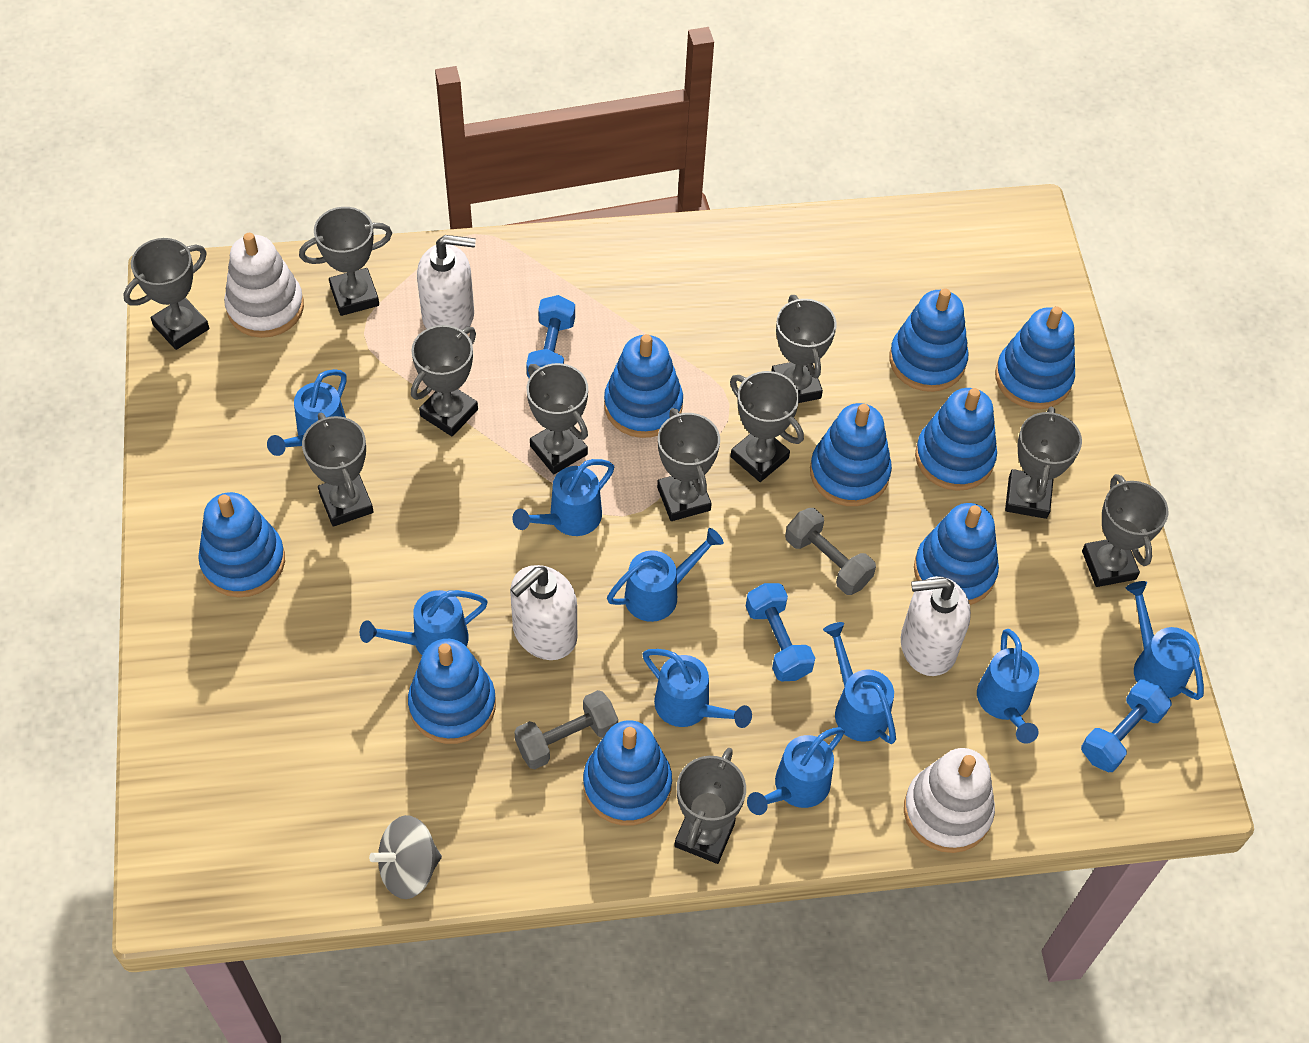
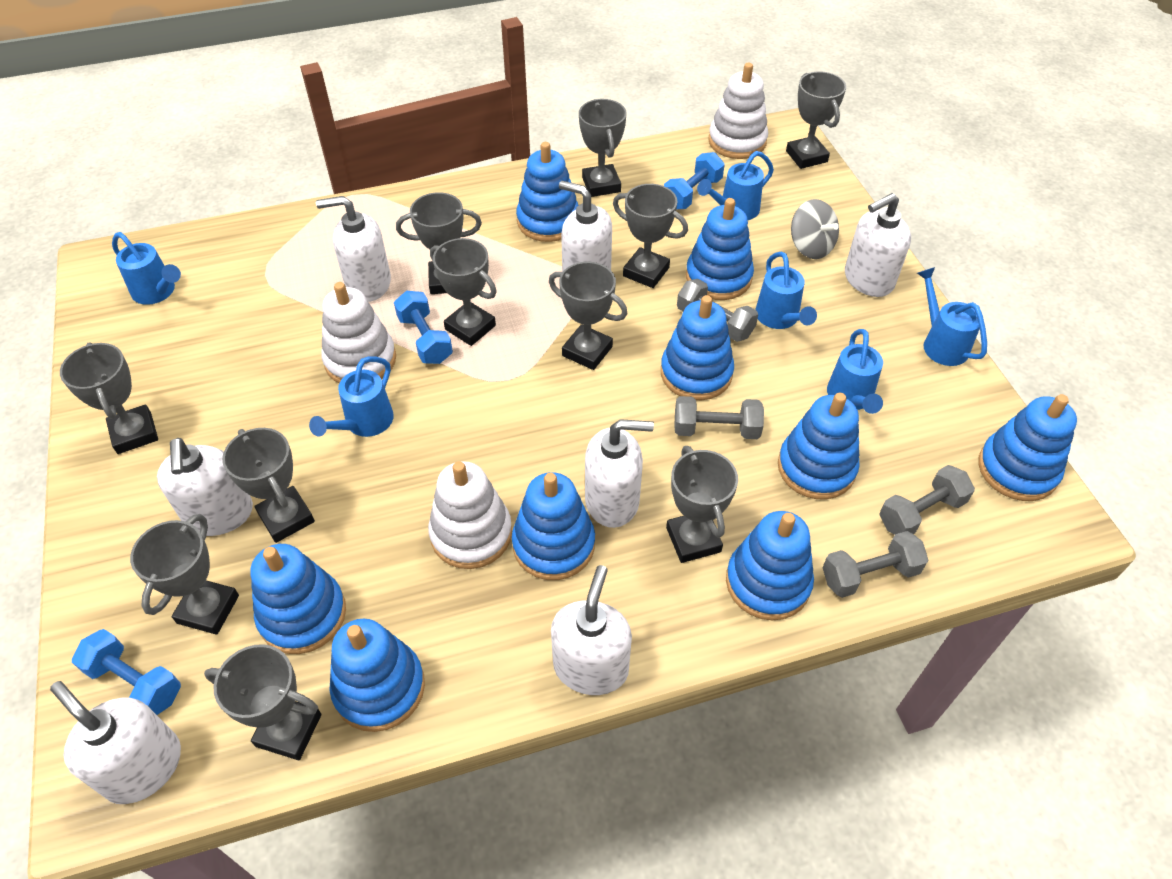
blue watering can: [267,369,347,456] [360,590,488,655] [513,459,614,536] [607,528,724,622] [643,649,752,728] [747,727,844,815] [823,622,896,744] [977,629,1039,744] [1125,581,1204,700] = 9 -> [112,232,181,305] [309,356,394,437] [697,151,774,220] [755,252,817,329] [827,329,883,414] [917,267,987,366] = 6
grey dumbbell: [514,690,618,769] [785,508,876,595] = 2 -> [674,396,764,439] [677,279,758,342] [822,531,928,598] [879,465,975,535] = 4
white soap dispenser: [417,235,476,330] [510,565,577,660] [901,576,971,676] = 3 -> [50,681,181,804] [157,438,253,536] [316,196,391,302] [551,565,632,695] [559,181,612,272] [585,419,654,528] [845,193,911,297] = 7
white stacking toy: [224,233,304,338] [904,748,995,853] = 2 -> [321,282,396,383] [428,461,512,569] [708,63,768,159] = 3

